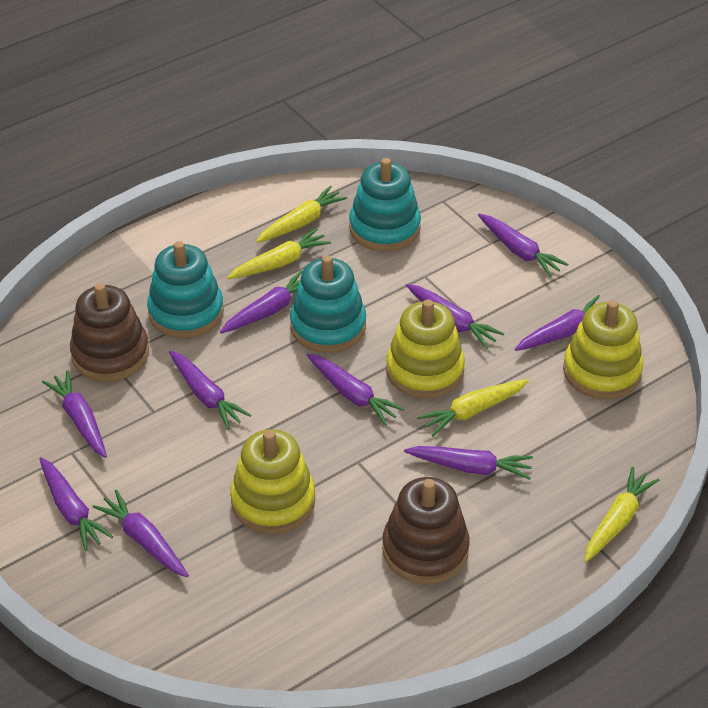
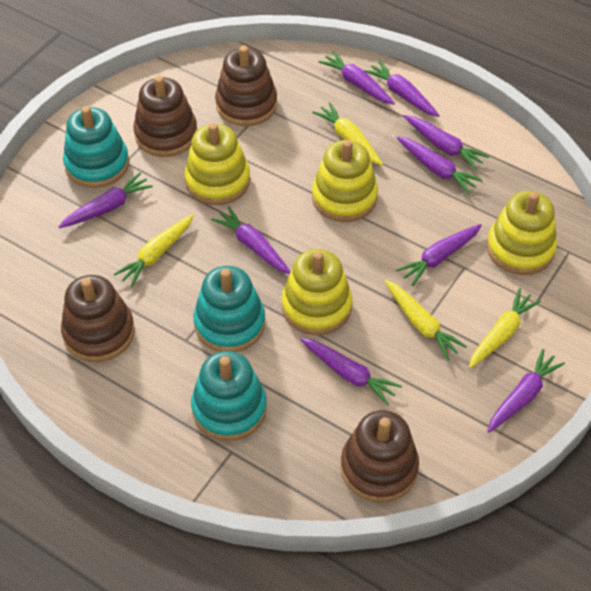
brown stacking toy: [70,283,149,382] [382,477,470,584] = 2 -> [61,275,135,362] [133,76,197,157] [215,46,277,126] [341,410,419,503] = 4
purple carrot: [39,457,113,551] [42,370,107,458] [92,490,189,577] [169,351,252,430] [220,270,302,333] [307,354,405,426] [404,446,533,480] [406,284,504,349] [478,214,568,277] [515,295,600,351] = 10 -> [59,172,153,228] [211,206,291,274] [300,338,402,405] [318,51,395,105] [364,61,440,117] [396,224,482,286] [397,136,483,194] [404,115,489,170] [487,349,565,433] = 9
yellow stacking toy: [230,429,315,534] [386,299,465,399] [563,300,643,400] = 3 -> [184,123,250,205] [281,249,353,335] [312,140,378,222] [487,191,557,275] = 4

